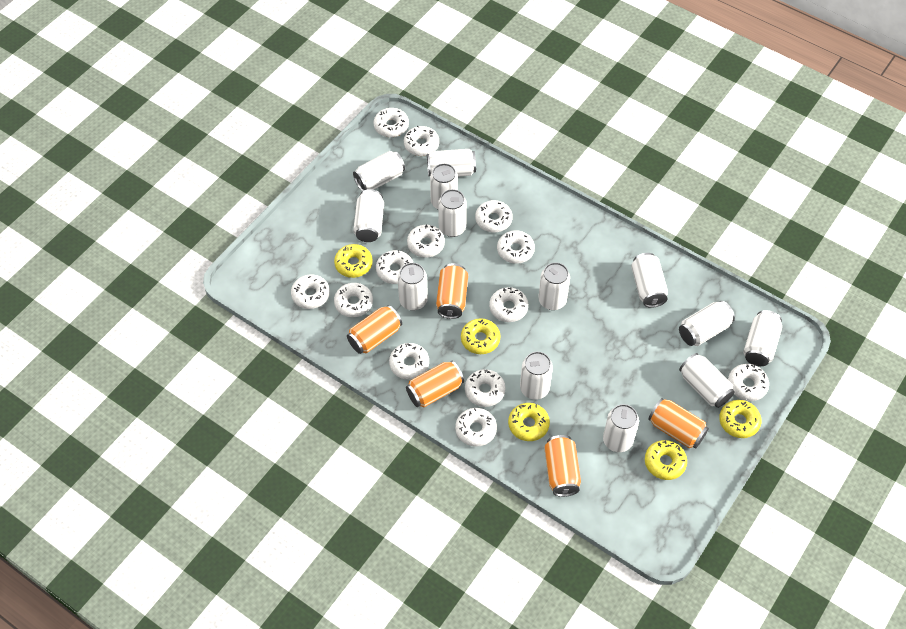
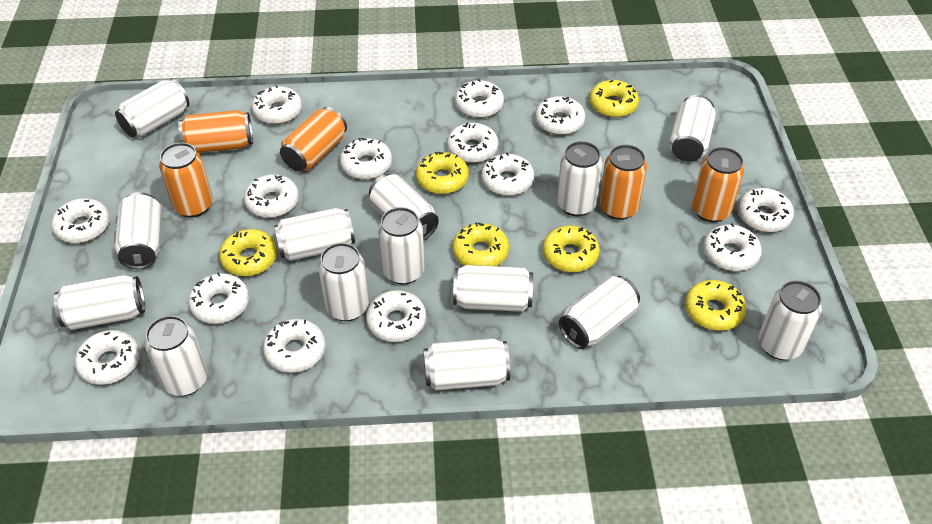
white can: [353,151,405,191] [353,189,384,242] [398,263,428,310] [427,149,476,177] [430,163,458,209] [438,189,467,237] [520,352,553,400] [538,262,570,310] [603,404,639,452] [631,253,668,308] [679,301,735,346] [679,353,735,408] [743,310,782,366] = 13 -> [54,275,145,330] [115,79,189,137] [115,192,162,269] [145,316,208,396] [274,208,355,261] [318,243,369,321] [369,174,439,241] [378,207,425,285] [423,338,510,390] [453,265,533,312] [557,141,603,216] [559,276,640,349] [669,95,716,162] [759,281,822,360] = 14
white donut: [291,274,330,309] [334,283,373,317] [374,108,409,137] [376,250,413,284] [389,343,429,380] [404,126,439,156] [407,224,445,258] [455,408,497,447] [465,369,506,407] [475,200,513,232] [489,287,528,322] [497,230,535,264] [728,364,769,401] = 13 -> [51,198,110,243] [75,330,140,385] [188,272,249,324] [244,174,299,218] [252,85,302,124] [263,319,326,373] [340,138,392,179] [366,290,426,342] [447,123,499,163] [455,79,504,118] [481,152,534,196] [535,96,586,135] [703,223,762,271] [737,188,794,232] = 14
yellow donut: [334,244,373,278] [461,318,501,354] [508,403,550,441] [645,440,687,480] [719,400,762,438] = 5 -> [219,229,277,276] [416,152,469,194] [452,223,509,266] [543,226,600,272] [589,80,639,118] [685,280,746,331] = 6

